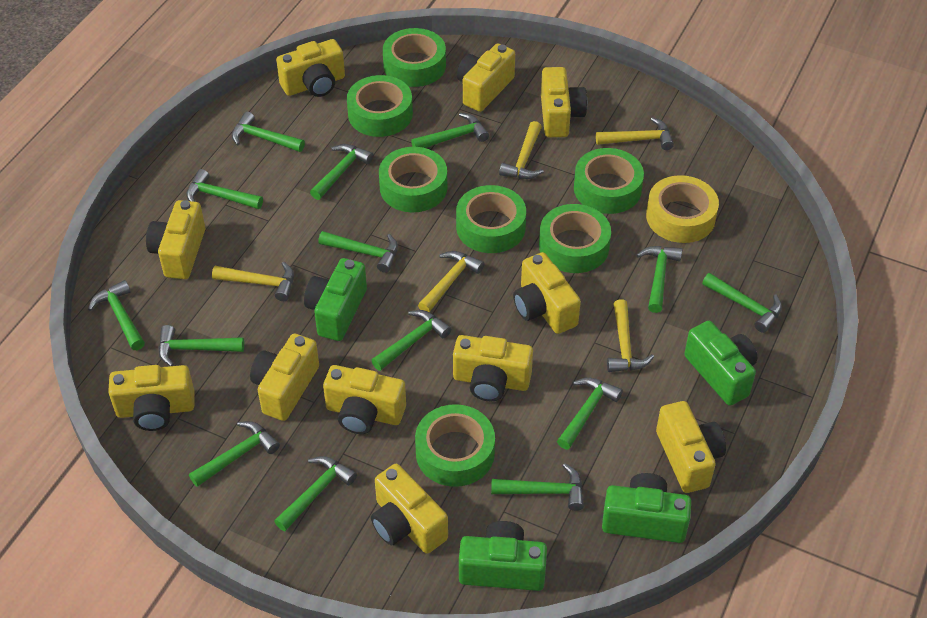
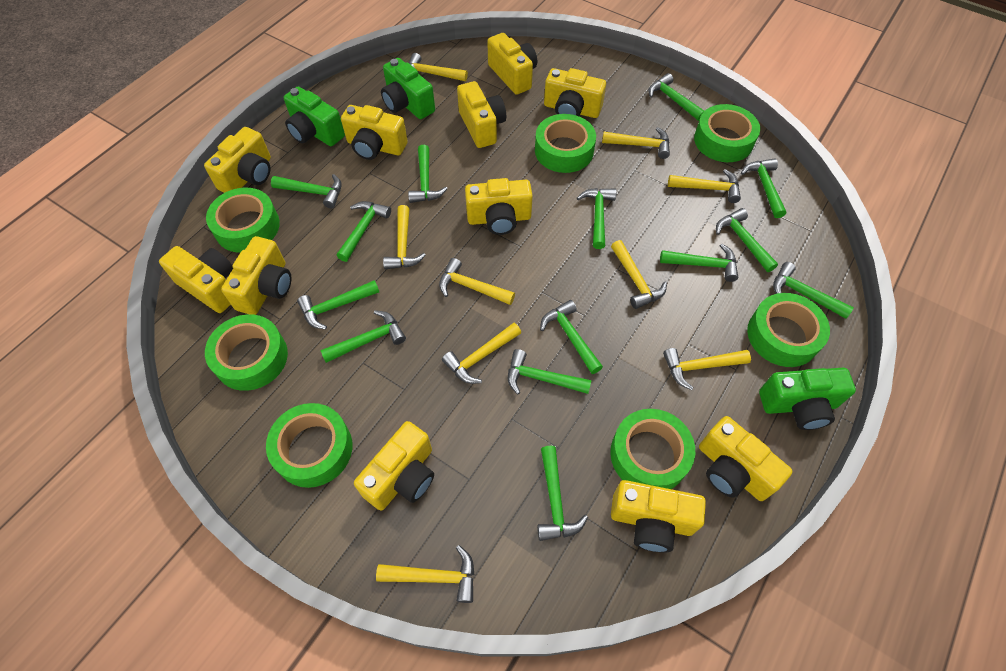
green camera: [304,258,367,341] [459,521,547,591] [602,473,691,543] [684,321,757,406] = 4 -> [284,87,345,146] [381,58,435,119] [759,368,856,430] = 3
yellow hammer: [212,262,294,301] [418,251,484,312] [499,121,543,179] [596,117,674,150] [607,299,654,372] = 5 -> [376,545,475,603] [383,205,426,269] [409,53,468,81] [439,258,515,305] [442,323,521,384] [602,127,670,159] [611,240,667,309] [663,348,751,390] [668,169,741,203] = 9
yellow tape: [646,175,719,243] = 1 -> none = 0

